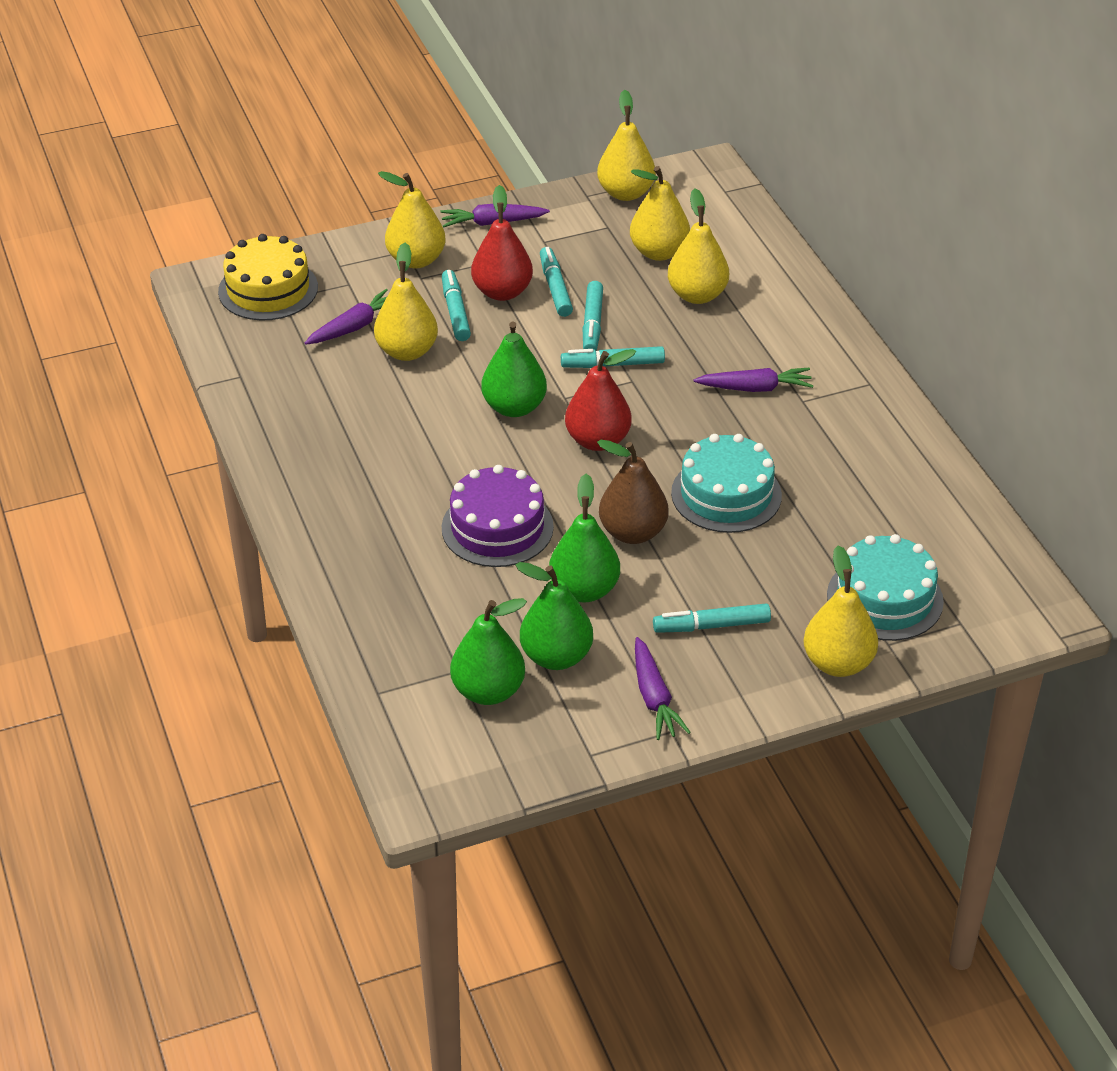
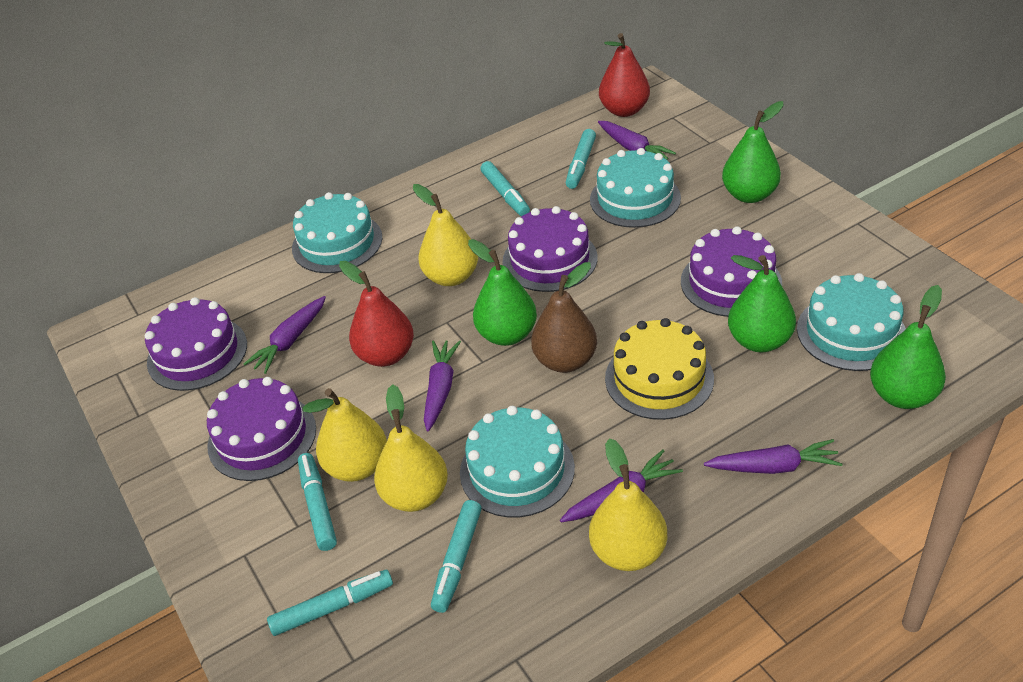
purple cake: [442,465,554,567] = 1 -> [145,297,247,391] [207,377,316,481] [502,206,598,292] [681,226,782,317] = 4
purple carrot: [305,289,388,345] [440,204,550,227] [635,637,691,740] [693,368,813,392] = 4 -> [244,296,326,374] [424,340,461,431] [560,449,683,522] [598,121,676,159] [704,439,842,474] = 5
turquoise cake: [671,434,782,533] [827,534,944,641] = 2 -> [292,192,382,273] [460,406,575,518] [590,148,681,228] [797,273,906,371] = 4
yellow pear: [374,243,438,361] [378,171,446,268] [597,90,656,201] [630,166,690,261] [668,188,729,304] [804,545,878,677] = 6 -> [303,388,387,482] [374,384,448,512] [413,184,478,286] [589,438,667,571] = 4

